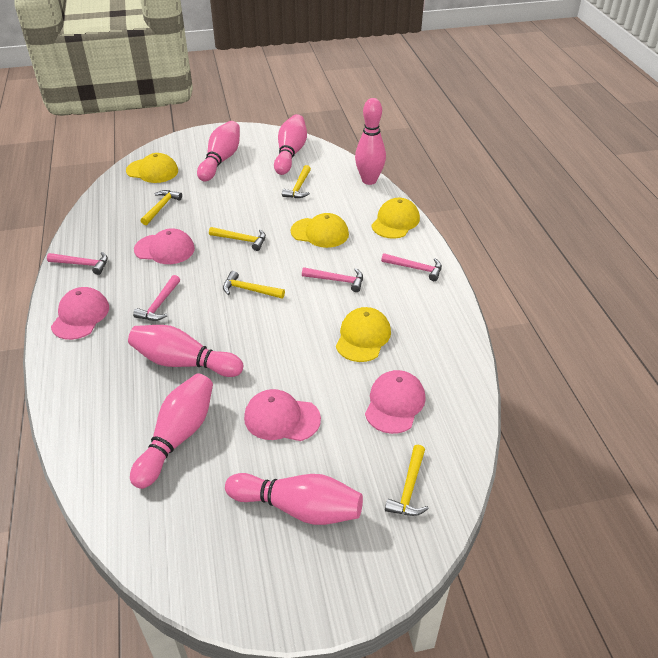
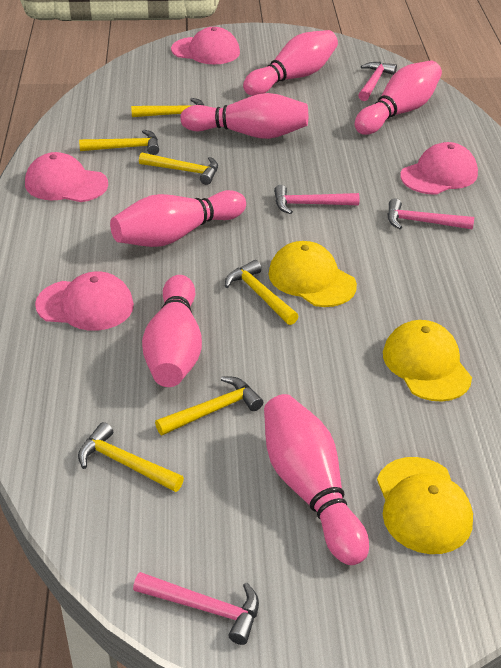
yellow cap: [126,153,178,183] [291,213,349,248] [336,307,391,362] [371,198,420,239] = 4 -> [268,241,357,307] [377,457,473,554] [383,320,472,402] = 3
yellow hammer: [141,190,182,225] [209,227,266,251] [223,271,285,299] [282,165,311,198] [385,445,429,516] = 5 -> [78,422,184,492] [79,130,159,155] [131,98,205,117] [139,152,218,185] [155,376,263,435] [225,260,299,325] = 6

